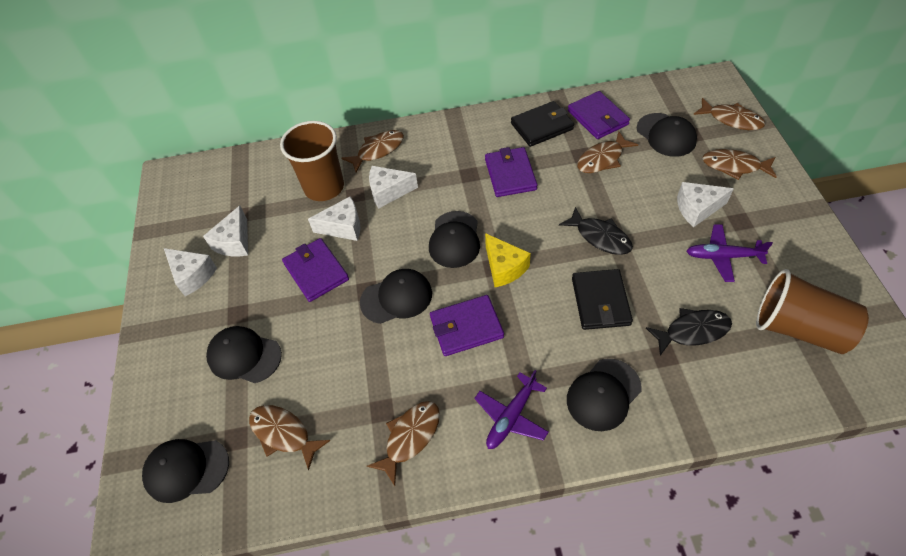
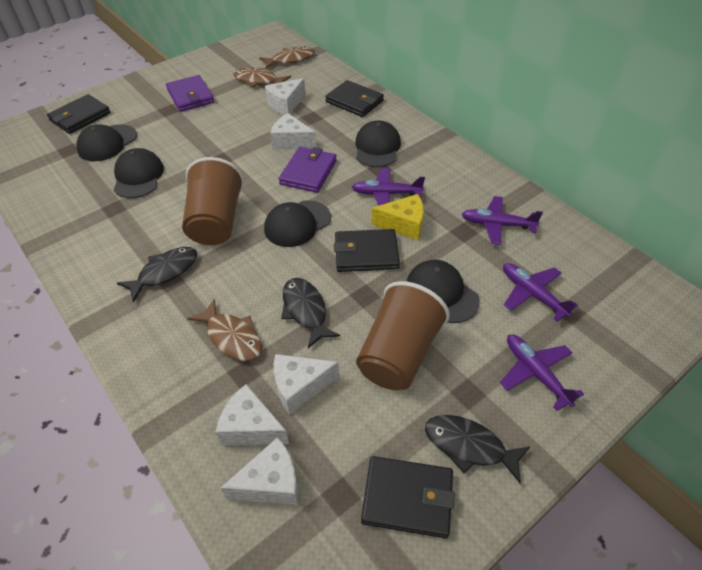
black cap: [142,439,229,503] [206,326,282,383] [360,269,432,324] [429,211,480,268] [567,359,641,431] [637,113,697,157] = 6 -> [76,124,137,161] [114,148,164,198] [264,200,331,247] [355,120,401,167] [406,260,480,323] = 5
black fish: [559,207,633,255] [646,308,732,356] = 2 -> [117,247,198,303] [281,278,340,348] [425,415,531,484] = 3
black wallet: [511,101,574,147] [572,269,633,330] = 2 -> [47,94,111,134] [325,80,384,117] [334,229,400,272] [361,456,455,538] = 4
brown fish: [249,405,330,470] [342,130,404,172] [367,401,440,486] [577,131,638,173] [693,98,765,130] [702,149,777,180] = 6 -> [187,299,262,361] [233,67,291,88] [259,46,315,69] = 3
purple plane: [474,370,549,449] [687,224,773,282] = 2 -> [352,168,425,206] [461,196,543,245] [500,334,584,411] [503,263,578,322] = 4
purple wallet: [282,238,349,302] [430,295,504,356] [485,147,537,197] [568,91,630,139] = 4 -> [166,75,214,112] [279,147,337,193] = 2

